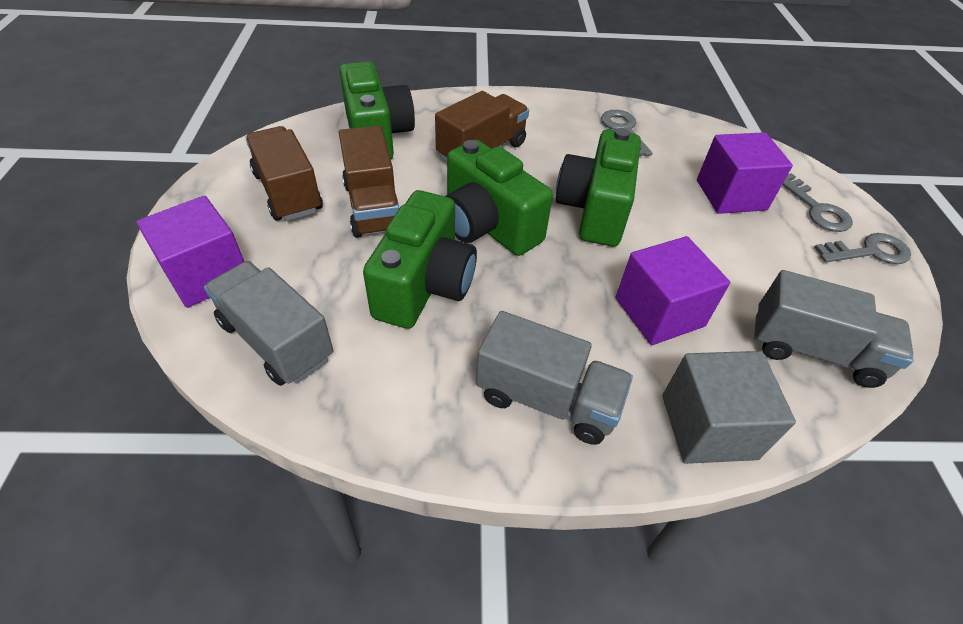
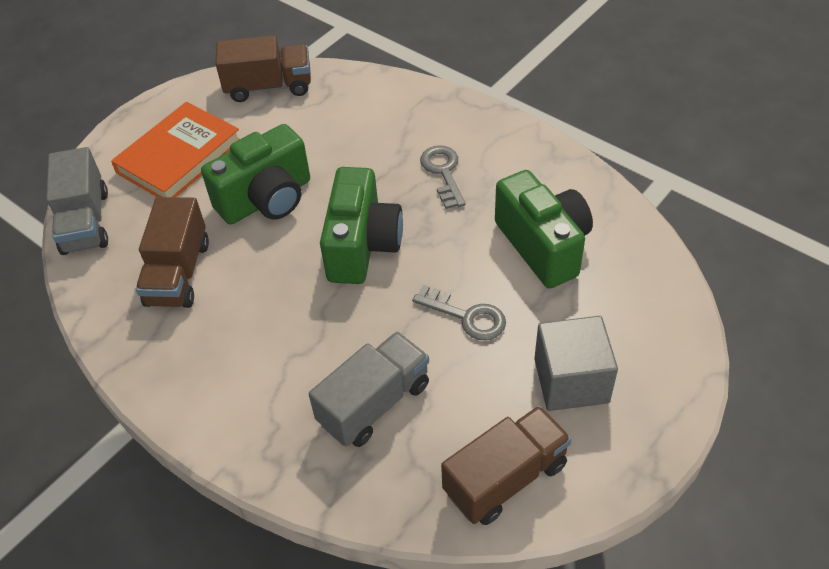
green camera: [339,61,415,159] [363,190,477,329] [445,140,553,256] [556,128,641,247] = 4 -> [201,124,310,224] [320,167,403,284] [495,170,593,288] = 3
grey key: [601,110,652,156] [782,173,853,232] [814,233,911,264] = 3 -> [412,285,506,340] [420,145,465,209] = 2
grey truck: [204,261,333,386] [476,311,633,445] [754,270,914,388] = 3 -> [46,147,108,255] [309,332,429,447] = 2
orange book: none = 0 -> [111,102,240,197] = 1
purple cube: [136,196,244,308] [616,236,730,345] [697,132,793,214] = 3 -> none = 0

